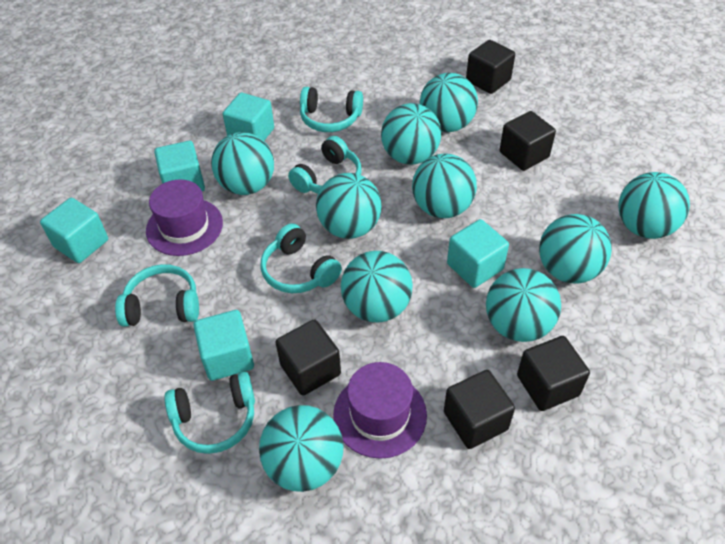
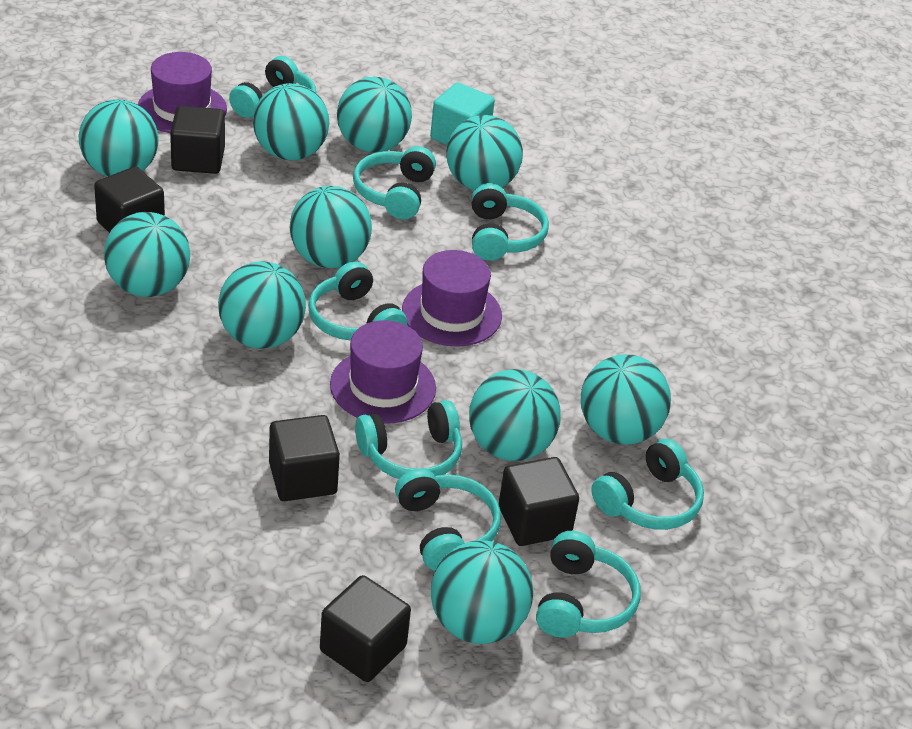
purple hat: [146,179,223,256] [333,362,427,459] = 2 -> [137,52,227,133] [330,320,436,424] [402,250,502,347] = 3
turquoise cube: [40,198,108,263] [154,141,205,191] [193,310,254,381] [223,93,274,141] [447,219,509,288] = 5 -> [430,82,495,145] = 1
turquoise headphones: [115,264,199,327] [164,372,255,454] [260,223,342,293] [288,136,361,194] [300,87,363,132] = 5 -> [229,56,316,118] [308,261,407,341] [353,146,436,220] [355,400,462,479] [395,468,501,571] [472,183,549,261] [536,531,641,638] [591,439,704,530] = 8

